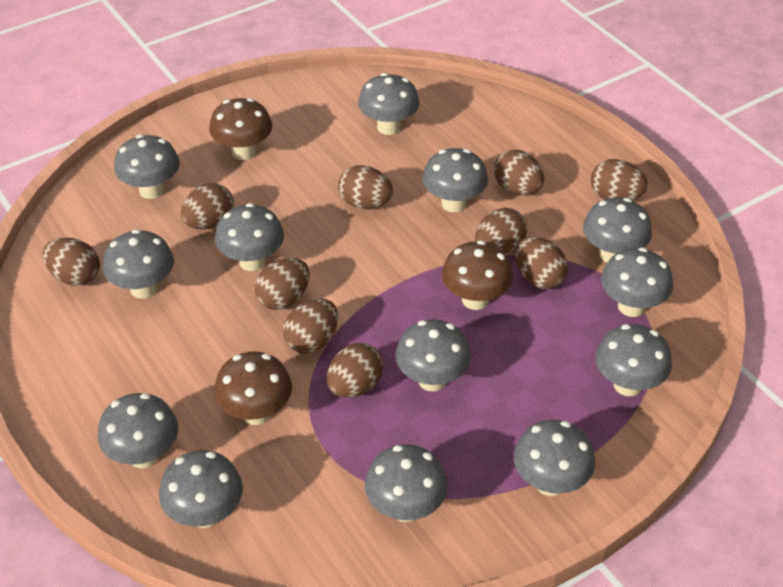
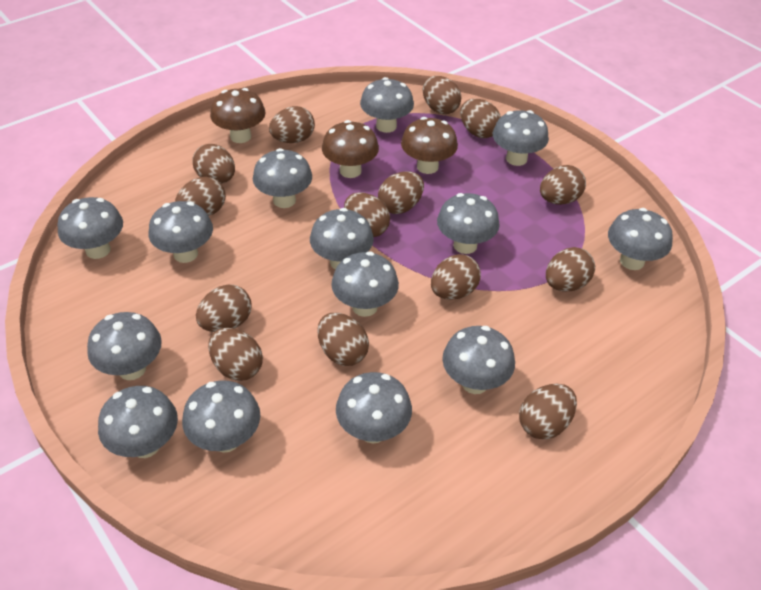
brown egg: [42,238,100,286] [181,183,234,230] [255,258,310,310] [283,299,338,354] [327,343,383,398] [338,165,393,209] [475,208,527,253] [494,150,544,195] [515,237,568,289] [591,159,648,200] = 10 -> [175,177,226,216] [192,144,235,184] [196,285,252,332] [208,328,263,381] [269,106,315,143] [317,313,369,366] [344,192,390,237] [378,171,424,214] [422,76,462,114] [431,254,481,300] [460,99,501,138] [519,384,577,440] [540,165,586,205] [546,247,595,292] = 14
grey mushroom: [98,393,178,468] [103,229,174,299] [114,135,180,199] [159,450,243,528] [215,203,284,271] [358,73,420,135] [365,444,448,522] [395,319,471,391] [422,148,488,212] [514,420,595,496] [583,198,652,263] [595,324,672,396] [601,247,673,317] = 13 -> [57,197,123,259] [87,312,162,380] [98,386,178,458] [149,201,213,263] [182,380,260,453] [253,148,312,208] [310,208,374,269] [331,251,399,317] [336,372,412,443] [360,77,414,133] [437,193,500,254] [442,326,515,394] [493,110,549,166] [608,208,673,270] = 14

